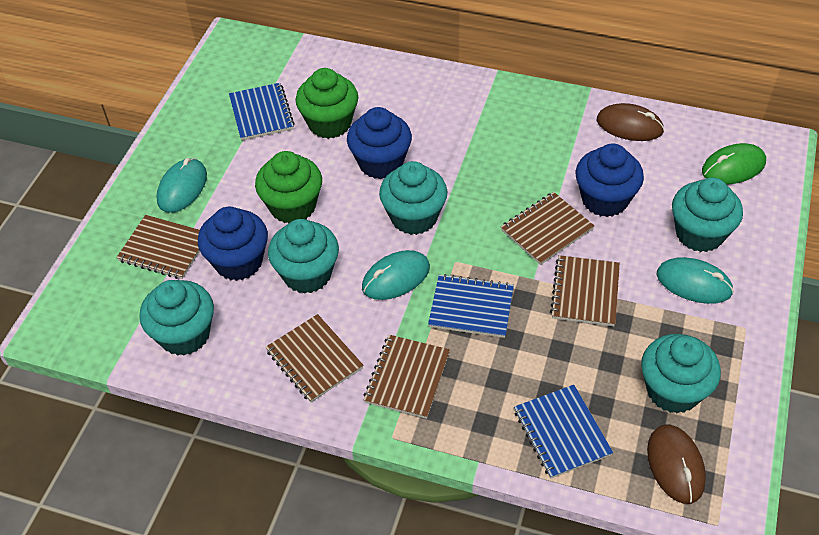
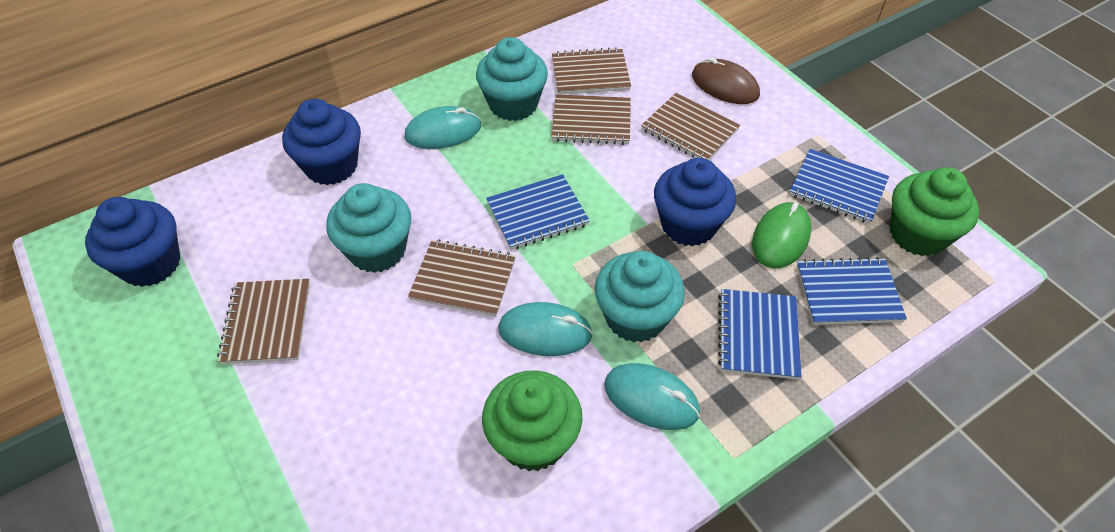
blue notebook: [229,83,294,141] [428,274,514,338] [514,385,613,479] = 3 -> [486,174,590,250] [718,289,802,380] [789,149,889,224] [797,257,907,325] = 4
brown mouse: [597,103,664,141] [647,424,706,504] = 2 -> [692,57,760,104] = 1
turquoise cupcake: [139,280,214,356] [268,219,339,294] [379,161,447,235] [641,334,721,413] [672,178,743,252] = 5 -> [326,183,412,273] [476,37,548,121] [595,251,685,343] = 3

